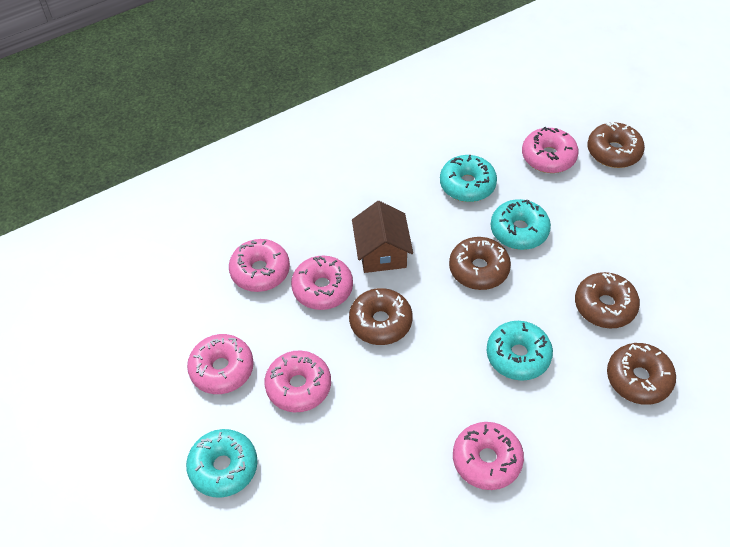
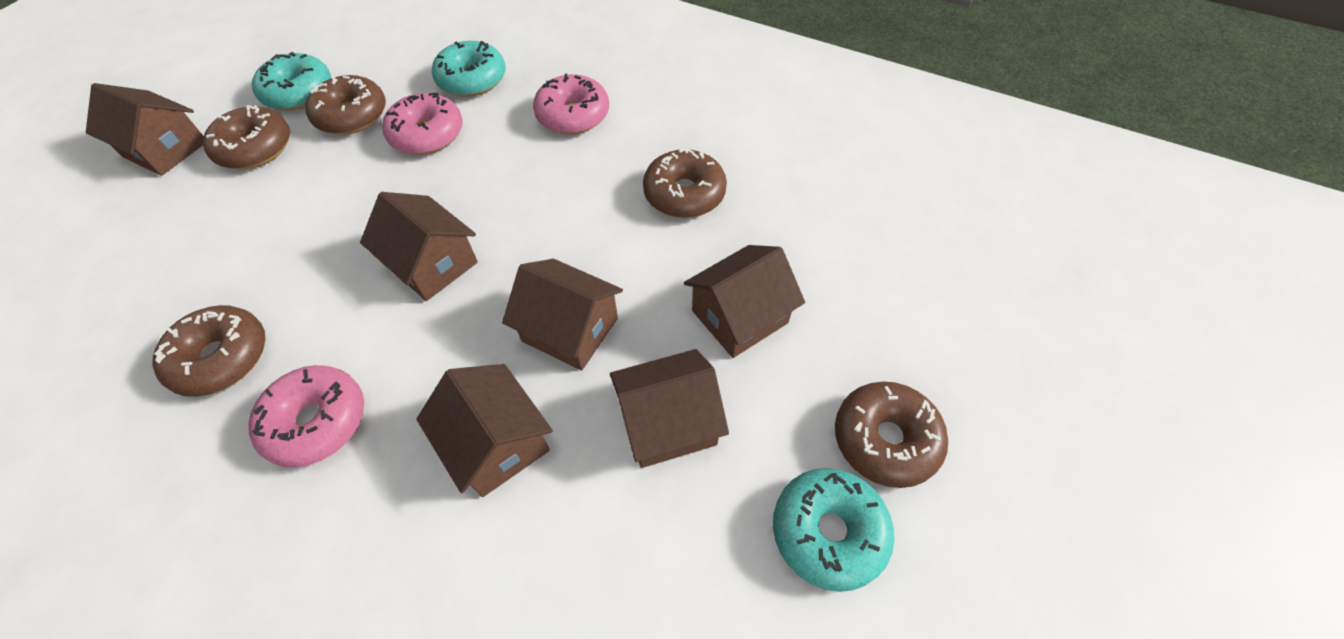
brown house: [352,201,413,273] = 1 -> [86,83,204,176] [360,192,478,301] [416,364,553,497] [502,259,623,371] [610,349,729,468] [684,245,805,358] = 6
pink donut: [187,334,254,394] [229,239,290,292] [264,350,331,412] [291,255,353,310] [453,422,524,490] [522,127,579,173] = 6 -> [248,365,364,468] [382,93,463,155] [533,74,609,134] = 3
turquoise donut: [186,429,258,498] [440,155,497,202] [487,321,553,381] [491,199,551,250] = 4 -> [252,52,331,110] [432,41,505,97] [773,468,894,592] = 3

